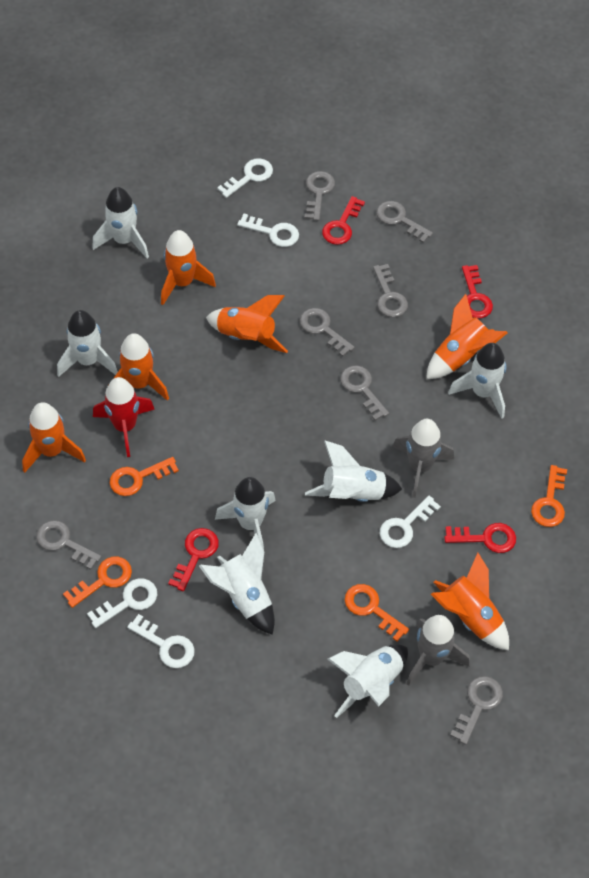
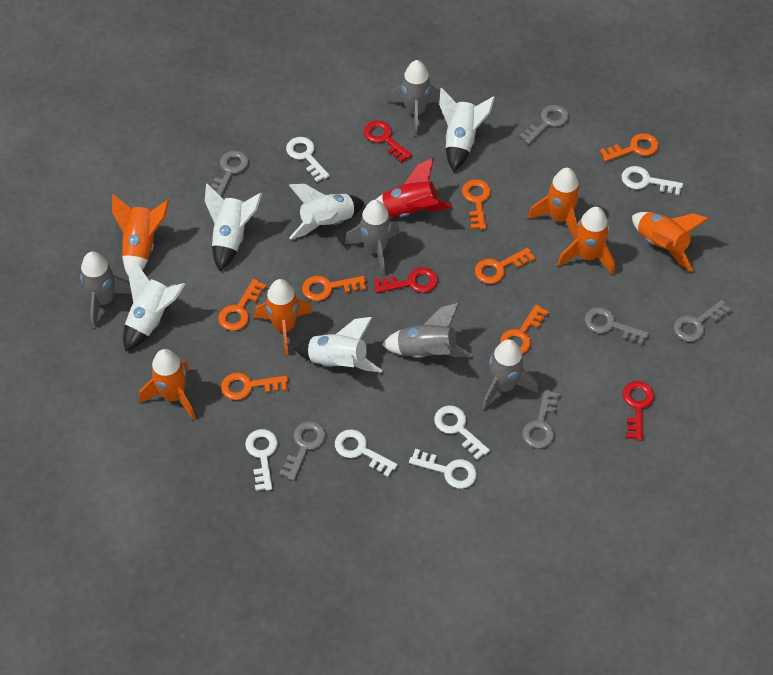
grey key: [36,520,101,570] [299,308,355,357] [304,171,335,221] [340,365,389,421] [373,264,408,317] [376,201,433,243] [450,676,503,745] = 7 -> [211,151,248,196] [279,421,326,481] [519,105,569,145] [522,389,560,449] [585,307,649,346] [674,300,732,342] = 6
grey rocket: [393,419,454,498] [406,615,470,686] = 2 -> [80,252,132,328] [345,200,400,276] [381,303,473,358] [389,60,440,136] [482,339,538,410] = 5
orange key: [63,557,132,608] [110,457,179,496] [345,584,409,641] [531,465,567,527] = 4 -> [218,279,266,331] [221,372,288,400] [302,276,366,301] [462,179,491,230] [475,247,535,284] [500,304,549,354] [600,133,659,162] = 7
red key: [168,528,219,591] [322,196,365,245] [444,523,516,553] [462,265,493,318] = 4 -> [364,120,412,163] [374,267,438,293] [623,381,654,441] = 3
white key: [87,578,157,628] [127,614,195,668] [217,158,273,198] [237,214,299,247] [380,496,441,548] = 5 -> [245,429,278,491] [286,137,330,182] [335,429,398,477] [409,449,477,489] [434,405,490,460] [622,166,683,195] = 6
white rocket: [57,310,118,377] [92,187,149,258] [199,533,275,635] [215,477,276,549] [305,440,402,502] [328,645,408,718] [448,343,506,419] = 7 -> [123,261,185,352] [205,184,262,271] [289,184,364,240] [294,317,382,373] [439,88,495,172] = 5

